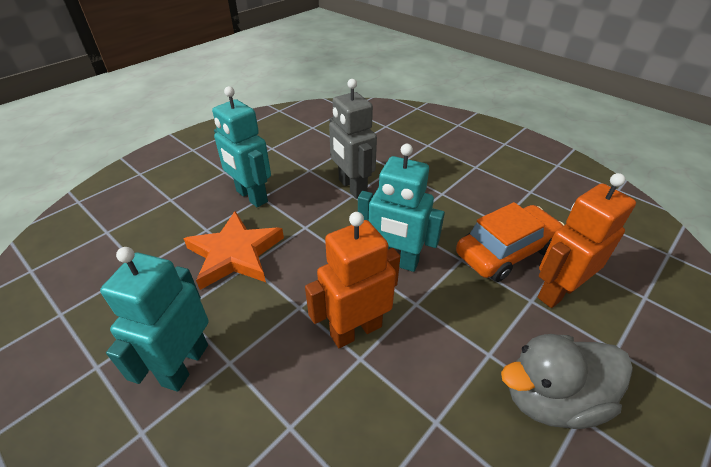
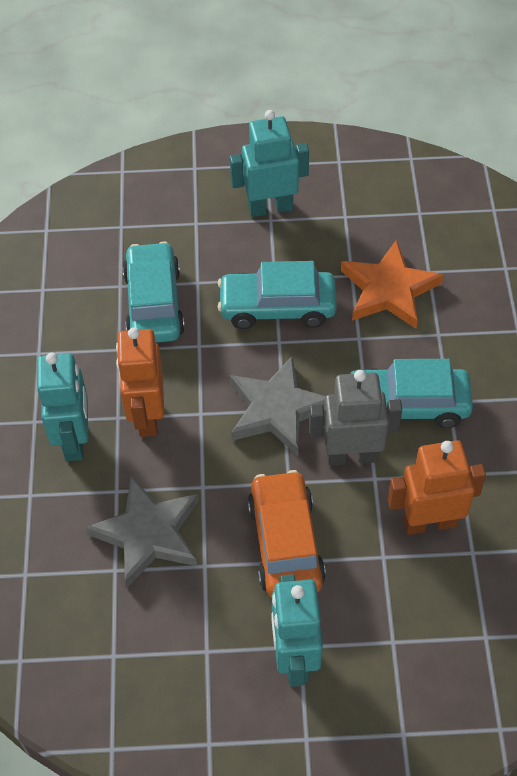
grey duck: [501,334,633,429] = 1 -> none = 0
grey star: none = 0 -> [86,476,199,588] [230,356,326,456] = 2
turquoise car: none = 0 -> [122,241,185,343] [218,261,337,329] [350,359,473,428] = 3

